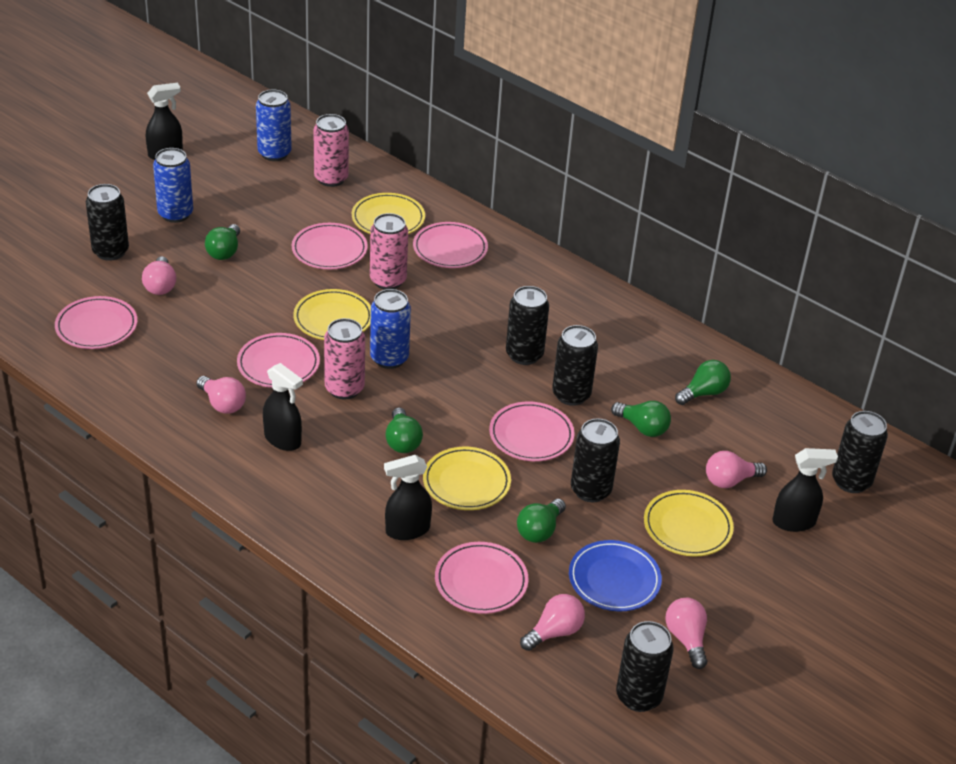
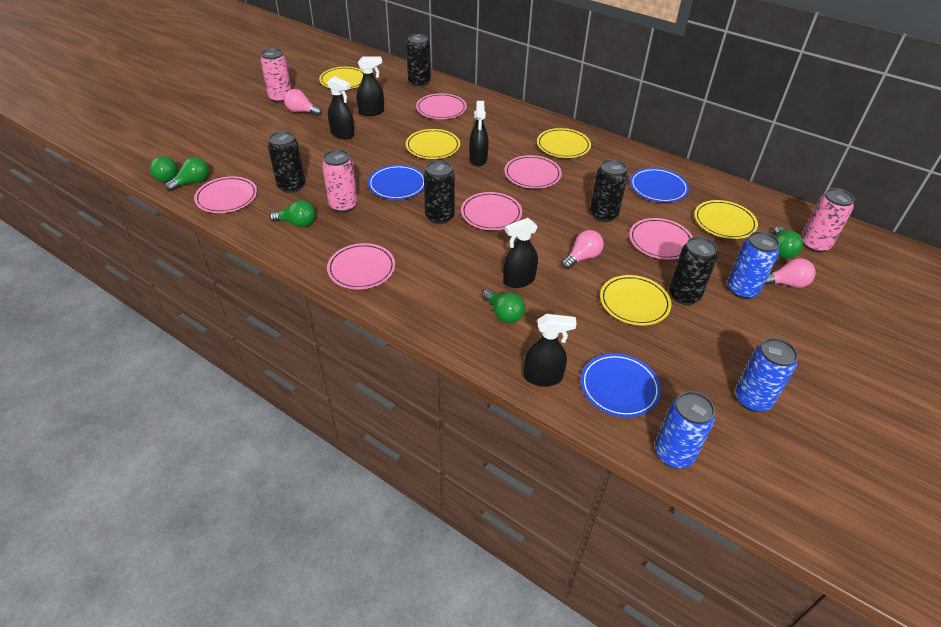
black can: [86,184,129,261] [506,286,549,365] [552,325,598,406] [571,418,620,502] [616,621,674,712] [832,411,888,493] = 6 -> [268,131,305,193] [406,34,431,87] [424,160,455,224] [590,159,628,222] [669,237,717,305] = 5
black spray bottle: [146,83,183,160] [263,363,303,451] [384,455,432,540] [772,448,838,532] = 4 -> [327,76,354,139] [357,56,384,116] [469,101,489,166] [503,218,538,288] [524,314,577,386] = 5
blue plate: [569,540,662,611] = 1 -> [368,165,424,200] [581,353,661,418] [630,168,689,202] = 3
pink light bulb: [142,256,176,295] [196,376,246,414] [520,594,585,651] [665,598,707,669] [706,451,767,488] = 5 -> [284,89,322,116] [562,230,604,269] [764,258,816,288] = 3
yellow plate: [293,289,371,340] [352,193,425,234] [423,447,511,510] [644,490,734,556] = 4 -> [319,67,363,89] [406,129,460,159] [537,128,591,158] [600,275,671,326] [694,200,758,239] = 5

